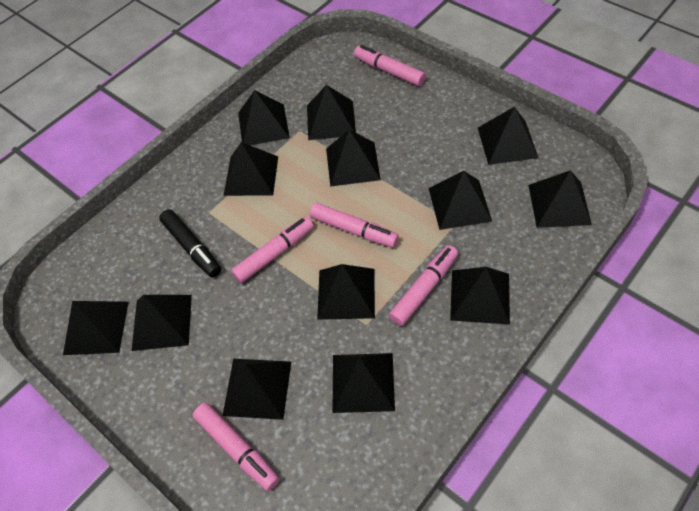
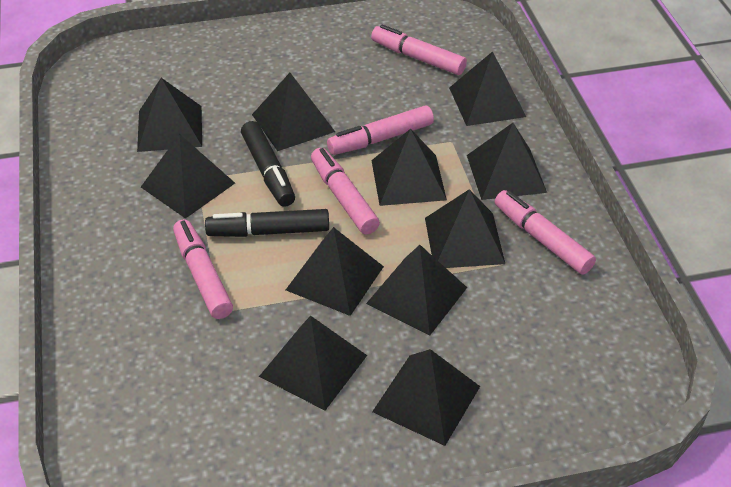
black marker: [159,209,221,278] = 1 -> [205,209,329,237] [241,121,295,207] = 2
black pyramid: [63,301,128,355] [131,295,192,351] [223,359,291,420] [224,142,278,196] [238,90,290,145] [307,85,356,140] [317,264,375,320] [326,129,381,187] [332,353,395,413] [429,171,492,230] [450,267,510,325] [478,107,538,165] [528,170,592,228] = 13 -> [137,78,202,152] [141,134,235,219] [252,73,335,151] [259,316,367,411] [286,227,384,316] [366,245,467,336] [371,129,447,206] [372,349,480,446] [425,189,505,268] [449,51,526,126] [467,123,547,200] = 11

